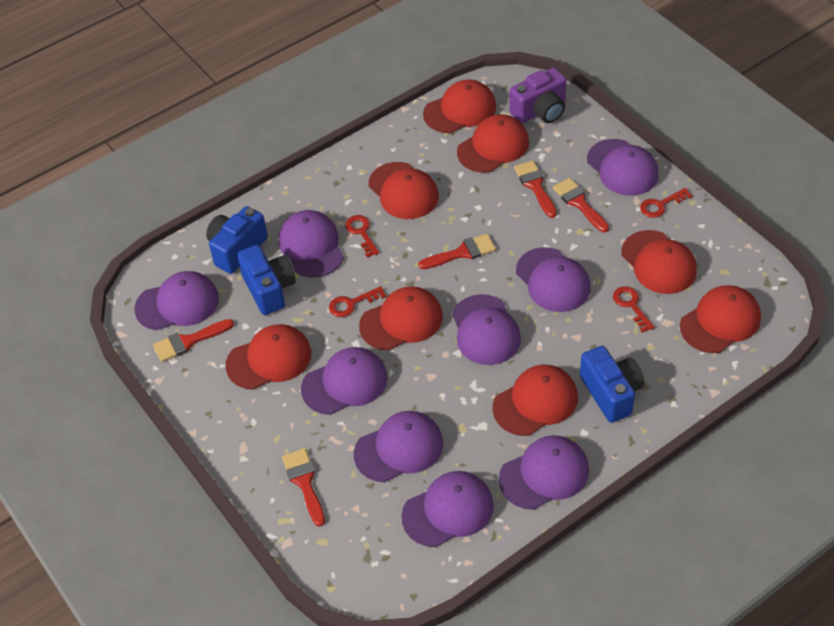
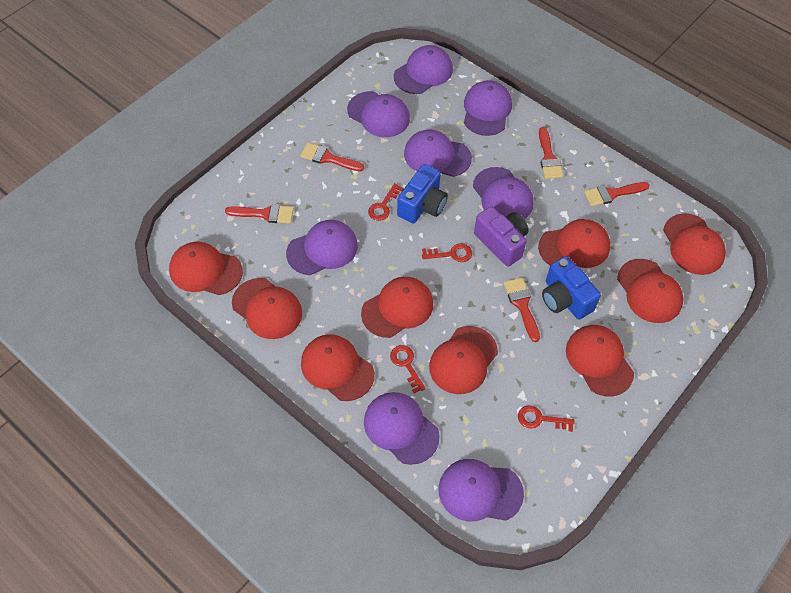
blue camera: [206,206,268,274] [237,245,296,315] [580,346,644,423] = 3 -> [397,164,448,223] [542,256,601,320] = 2
purple cap: [134,271,219,330] [278,210,344,278] [301,347,388,415] [354,411,443,482] [401,471,494,547] [452,294,521,365] [499,435,589,510] [516,247,591,312] [587,139,659,196] = 9 -> [286,220,358,275] [347,91,410,137] [364,392,439,465] [394,45,453,94] [404,129,472,177] [438,459,524,521] [464,80,512,136] [473,167,534,219] = 8
red cap: [225,324,311,390] [359,287,443,351] [369,162,439,219] [423,79,496,133] [457,114,529,173] [492,365,578,436] [621,230,697,294] [680,285,761,353] = 8 -> [169,242,243,295] [232,278,302,339] [301,334,374,401] [361,277,433,338] [429,326,498,394] [538,219,610,268] [566,325,634,396] [617,259,683,323] [663,213,726,275] = 9

